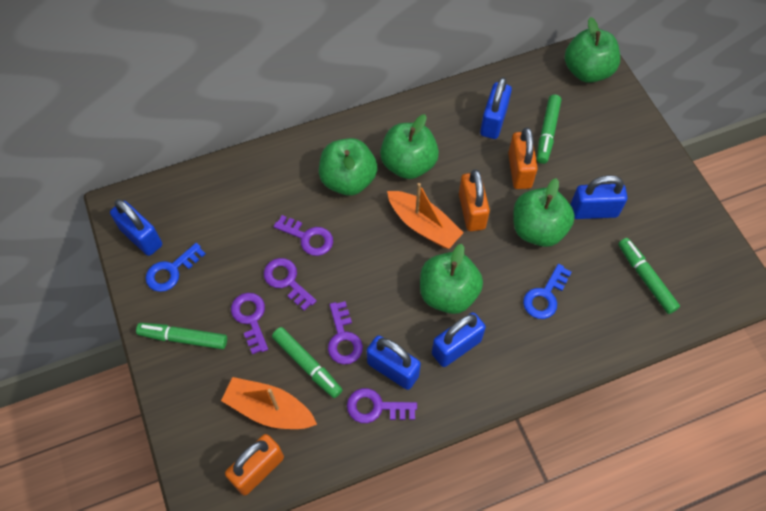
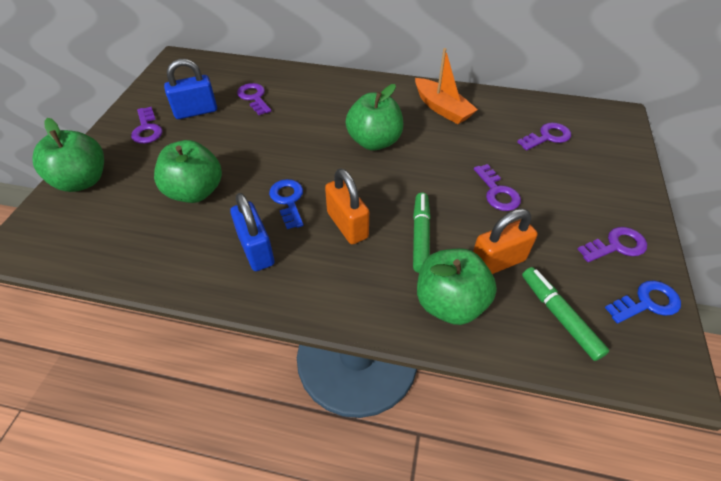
blue padlock: [110,199,162,256] [367,335,421,390] [432,312,486,367] [480,77,512,139] [571,175,628,219] = 5 -> [164,59,217,119] [230,193,275,271] = 2
green apple: [319,138,377,196] [380,114,439,179] [420,244,483,314] [513,178,575,247] [565,17,620,83] = 5 -> [33,118,104,192] [154,140,222,203] [346,84,403,151] [417,248,497,325] = 4
green marker: [136,323,227,349] [272,327,342,398] [537,95,561,164] [618,238,680,314] = 4 -> [413,193,431,273] [522,267,609,361] = 2
orange boat: [221,377,317,429] [387,183,464,249] = 2 -> [415,48,478,124] = 1
orange padlock: [225,434,284,496] [459,169,490,231] [508,127,538,189] = 3 -> [325,168,369,244] [473,209,538,274] = 2

